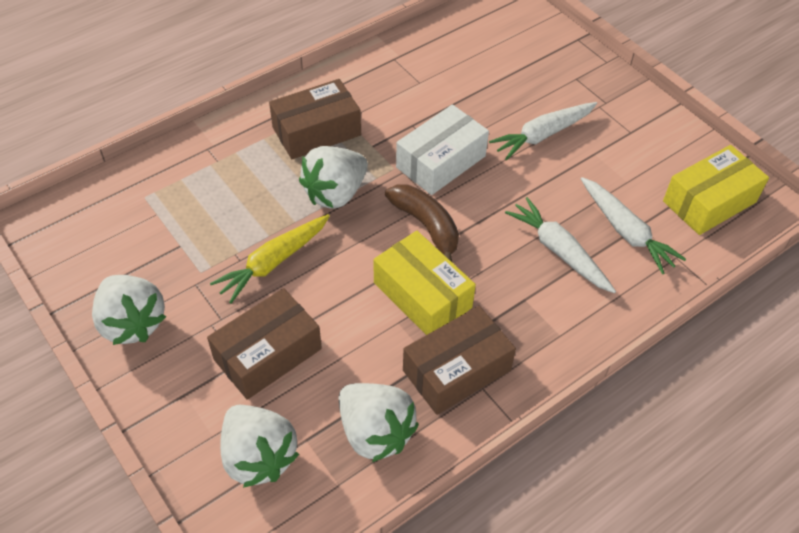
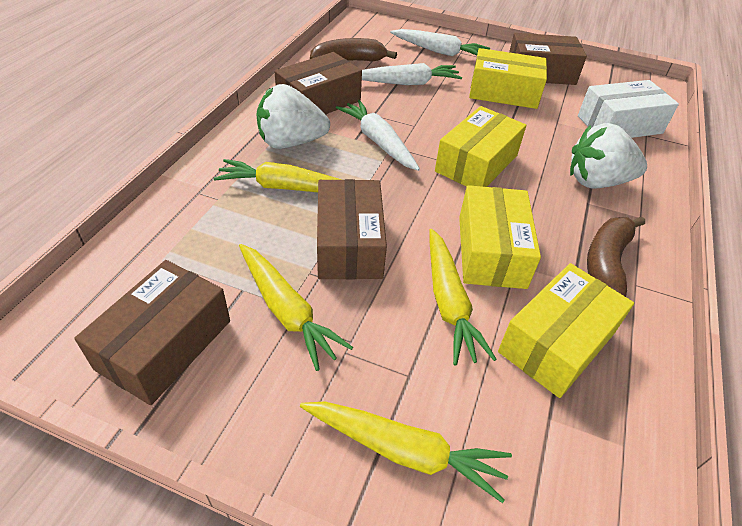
brown banana: [385,184,459,262] = 1 -> [310,38,397,62] [587,217,645,297] = 2
brown box: [207,288,322,400] [269,79,361,159] [403,306,516,415] = 3 -> [74,260,230,405] [274,52,362,114] [317,179,387,279] [509,33,587,85] = 4
white strawberry: [92,275,166,345] [220,405,299,488] [299,146,368,209] [339,383,419,462] = 4 -> [256,84,330,149] [570,123,647,188] = 2
yellow box: [373,231,476,335] [663,145,769,235] = 2 -> [435,106,527,187] [459,185,541,289] [469,48,547,109] [498,263,634,398] = 4
yellow carrot: [210,214,330,304] = 1 -> [214,159,342,192] [239,244,353,371] [300,402,512,503] [429,229,497,366] = 4

